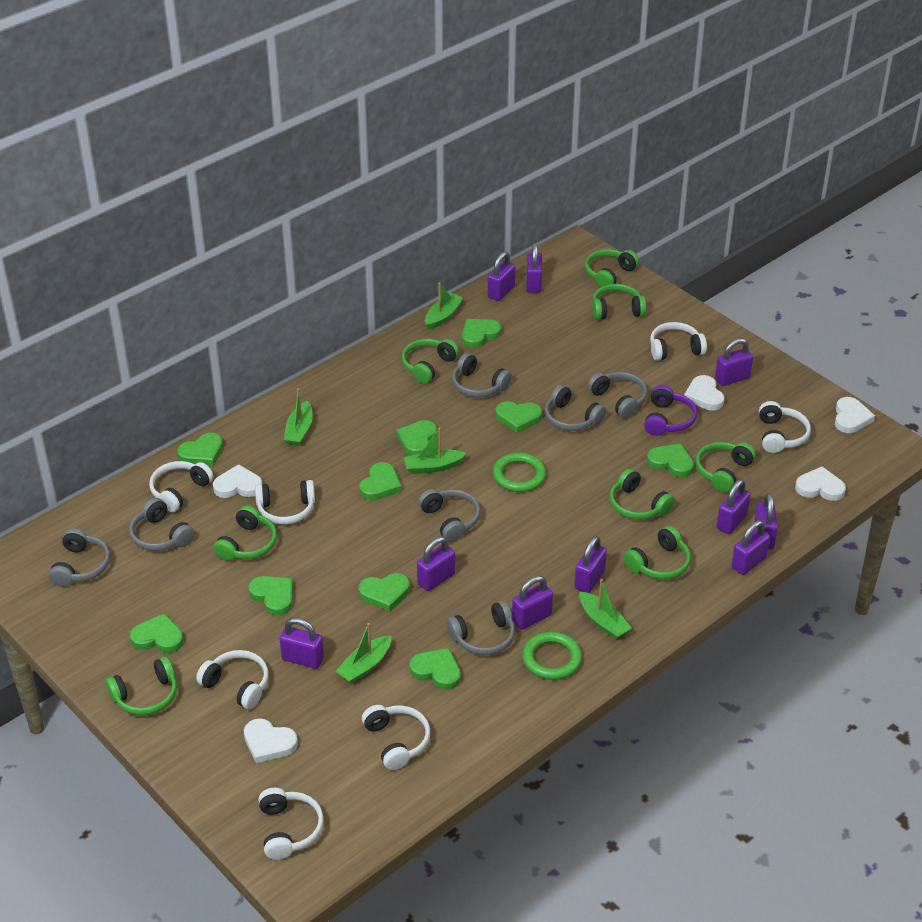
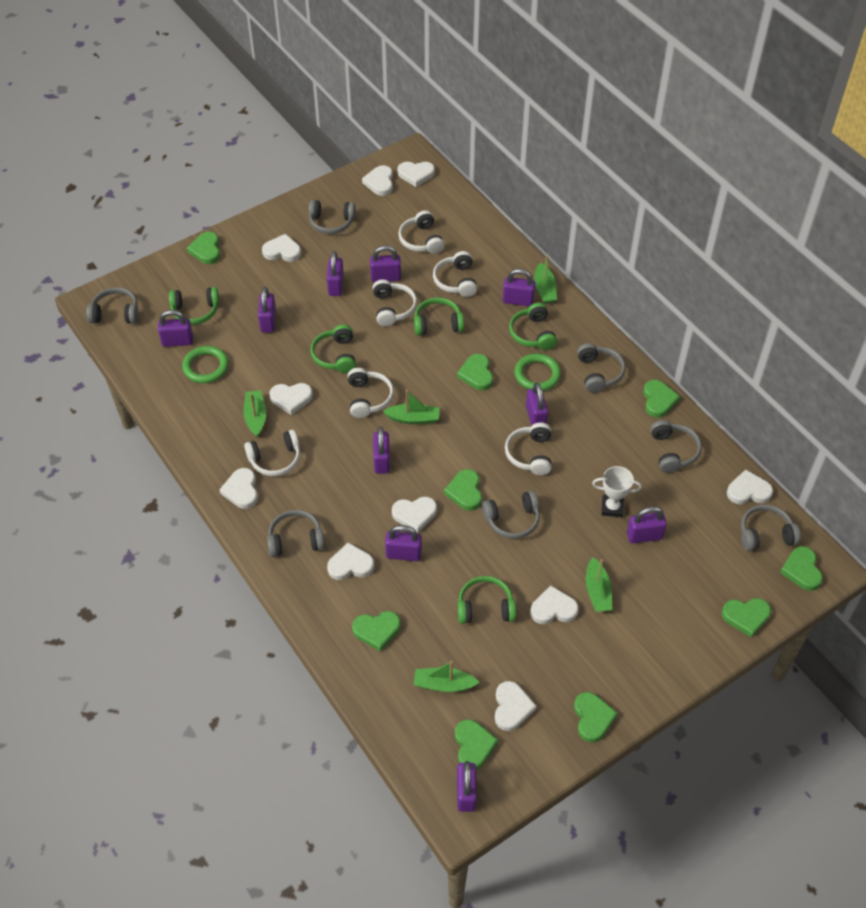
green headphones: [106,657,177,716] [213,506,277,561] [401,339,459,384] [585,249,639,288] [592,284,646,320] [610,468,675,520] [624,526,691,580] [695,442,756,492] = 8 -> [169,287,219,325] [310,324,356,373] [414,298,464,336] [458,576,516,624] [509,303,557,350] = 5
green heart: [130,613,184,653] [177,433,223,466] [248,576,293,616] [358,573,410,612] [359,462,402,500] [396,420,437,456] [409,648,461,690] [462,319,501,348] [495,401,542,433] [647,443,694,478] = 10 -> [187,232,220,264] [352,611,401,651] [444,469,482,511] [455,719,498,770] [457,354,493,390] [574,692,618,742] [643,380,680,418] [722,598,771,637] [780,546,823,591] = 9
purple headphones: [644,385,697,436] = 1 -> none = 0
white headphones: [149,461,214,512] [196,650,268,709] [255,480,315,524] [259,788,324,860] [362,705,430,770] [650,322,707,361] [759,401,811,453] = 7 -> [244,430,300,476] [348,368,394,418] [372,279,417,326] [398,210,445,254] [433,251,477,297] [505,422,552,475] = 6
white heart: [213,464,262,498] [244,718,298,763] [684,375,725,411] [795,467,846,501] [835,397,875,433] = 5 -> [219,468,258,509] [262,234,301,262] [269,383,313,415] [327,542,374,580] [362,165,393,196] [392,497,437,533] [398,162,435,187] [495,681,537,731] [530,585,579,624] [727,469,773,504] = 10
white trophy: none = 0 -> [592,466,642,517] = 1

